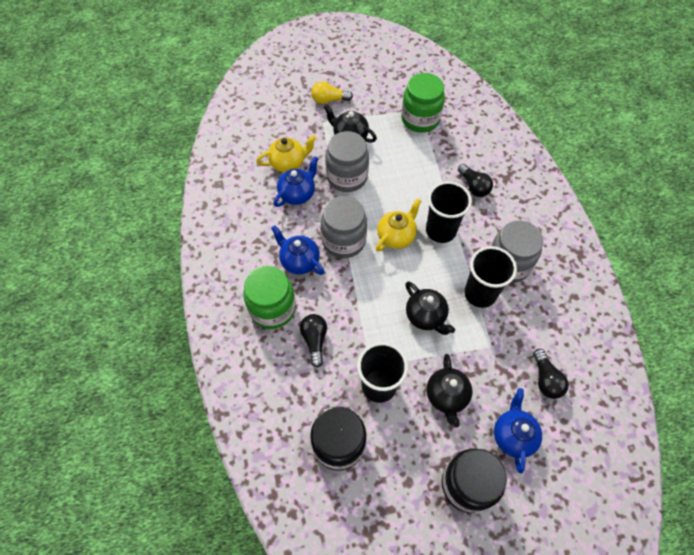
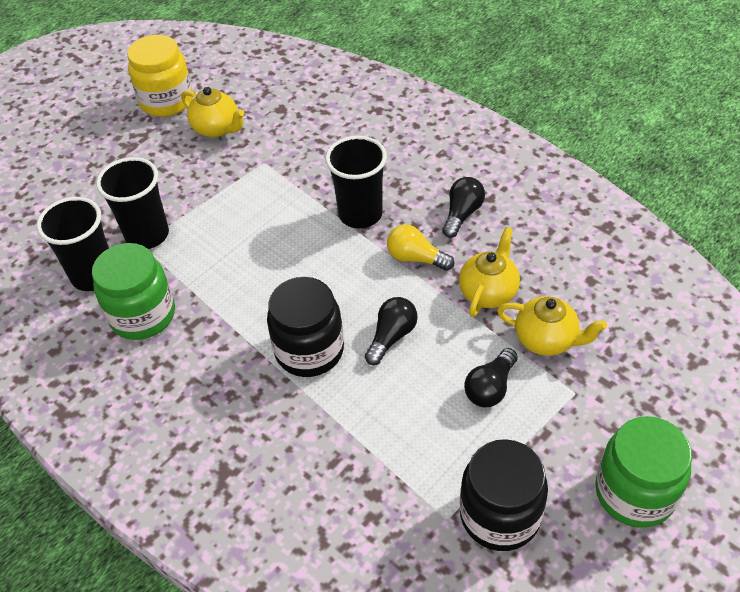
black teapot: [324,104,377,143] [405,281,455,335] [427,354,472,427] = 3 -> none = 0
blue teapot: [271,225,324,275] [274,156,319,207] [494,388,542,474] = 3 -> none = 0
grey jar: [321,196,367,258] [325,131,369,192] [491,221,543,283] = 3 -> none = 0
yellow jar: none = 0 -> [127,35,193,117] = 1
yellow teapot: [257,135,316,172] [376,198,421,252] = 2 -> [181,87,244,137] [459,227,520,317] [497,296,607,356] = 3

